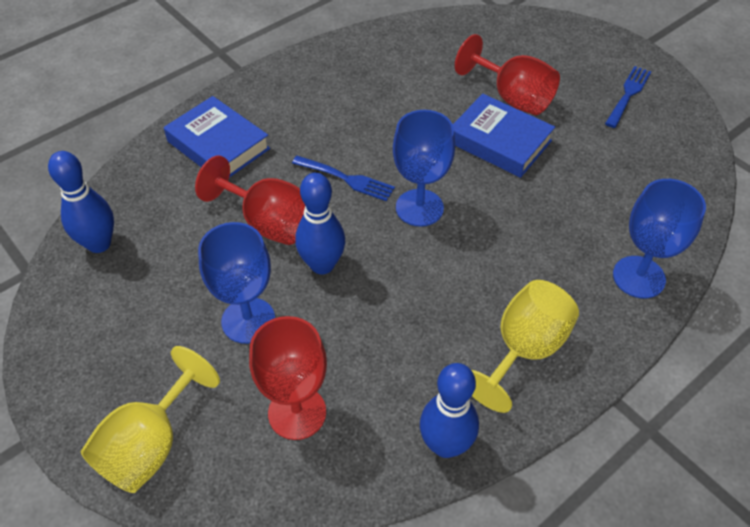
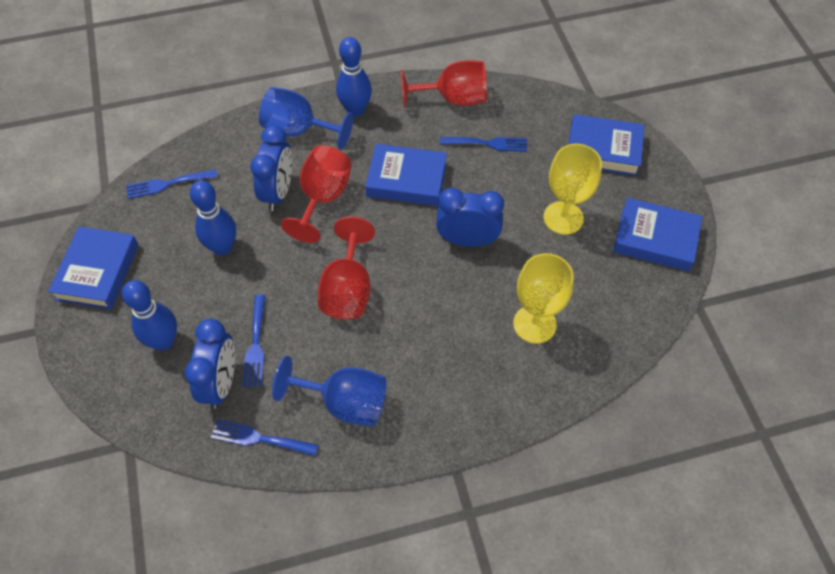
blue book: [164,96,270,178] [453,94,555,178] = 2 -> [48,227,139,310] [365,144,447,206] [568,114,644,176] [613,198,702,271] = 4
blue clock: none = 0 -> [185,319,235,409] [250,125,292,211] [436,188,504,247] = 3
blue fork: [292,156,395,201] [605,66,651,128] = 2 -> [126,169,218,199] [211,420,318,456] [242,295,266,387] [440,137,527,152] = 4
blue goblet: [198,222,275,344] [393,110,455,227] [613,179,706,298] = 3 -> [259,87,353,150] [272,356,387,426] = 2

